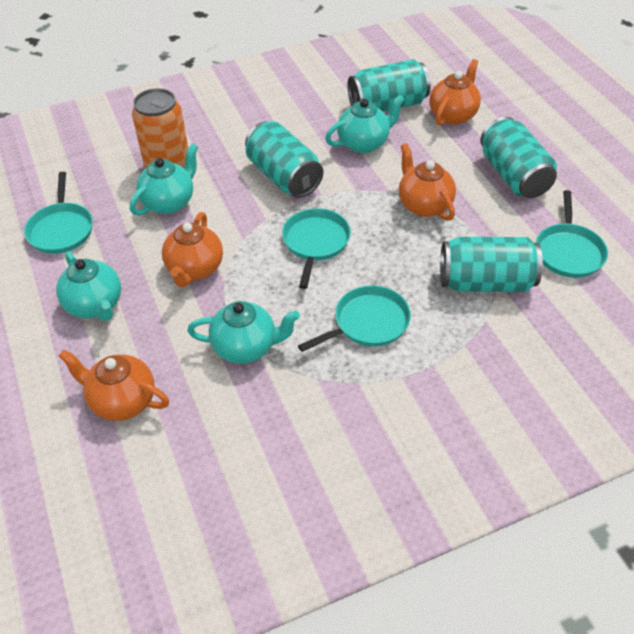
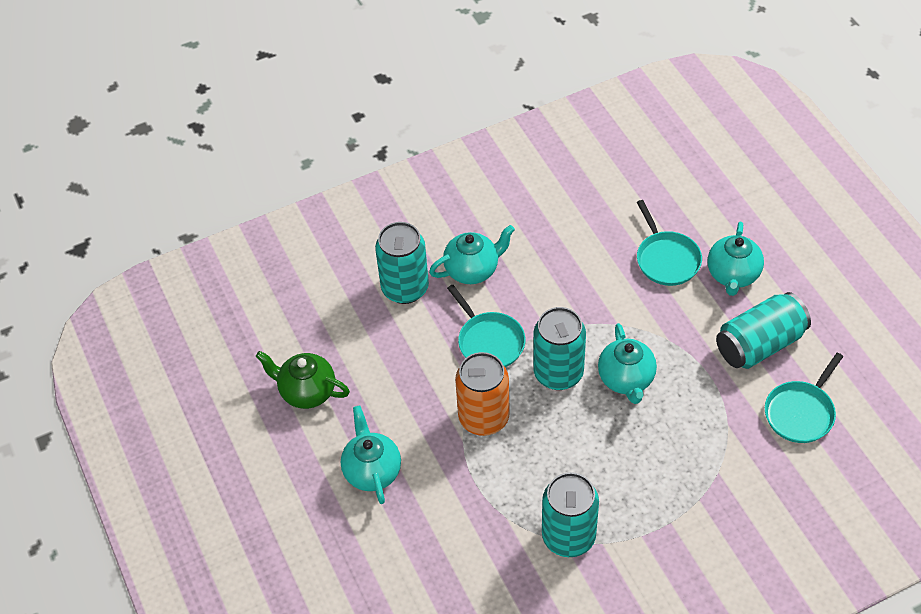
green teapot: none = 0 -> [256,351,350,409] = 1
orange teapot: [59,350,169,421] [162,212,223,287] [399,143,456,221] [429,59,481,126] = 4 -> none = 0
turquoise pan: [24,172,93,254] [282,208,351,289] [298,285,411,352] [536,190,608,278] = 4 -> [447,285,525,367] [637,200,702,286] [765,353,843,443] = 3

